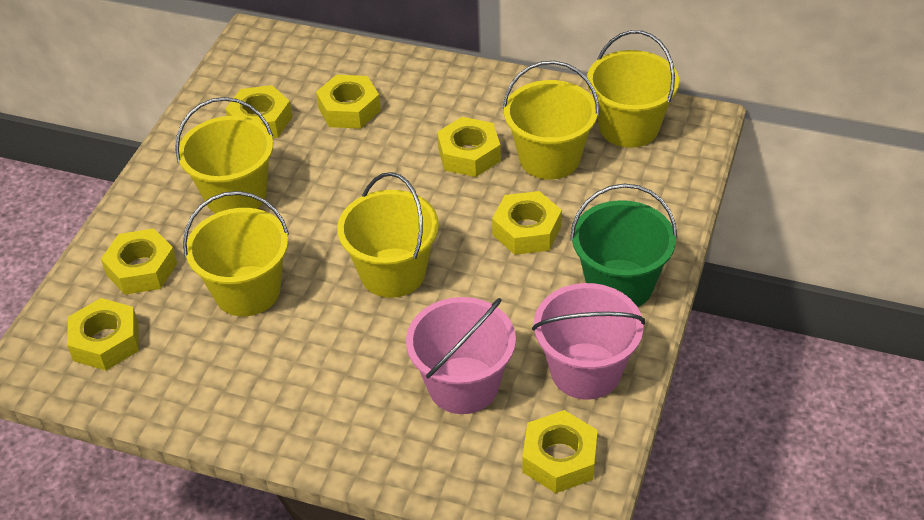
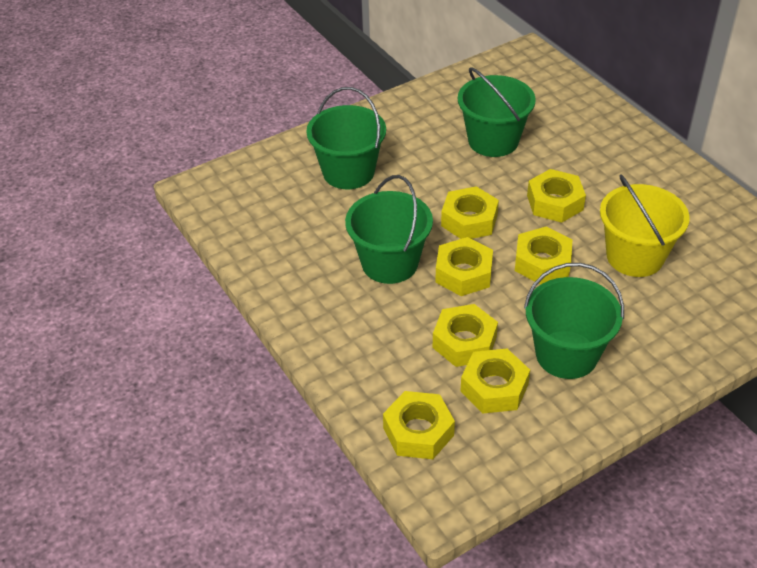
green bucket: [570,184,677,307] = 1 -> [306,87,386,189] [345,175,433,284] [458,67,536,157] [524,263,624,379] = 4
pink bucket: [406,297,516,414] [532,283,645,400] = 2 -> none = 0
yellow bucket: [175,97,273,214] [183,191,289,316] [337,172,439,298] [503,61,599,180] [587,30,679,148] = 5 -> [600,175,690,277] = 1

